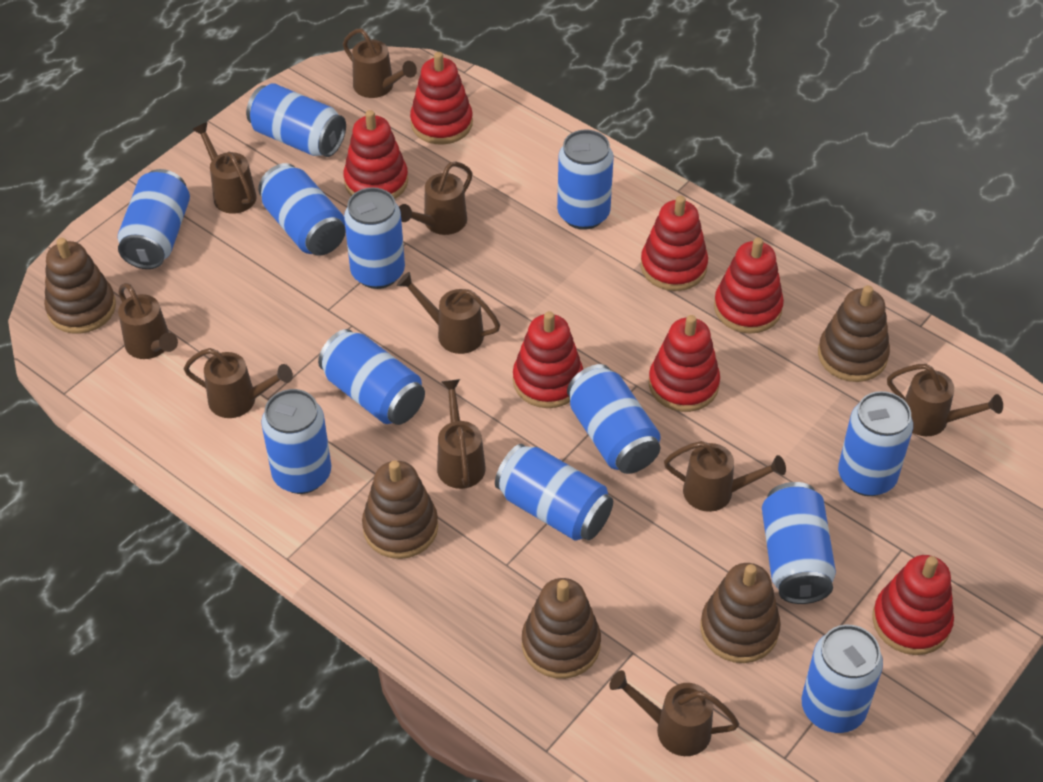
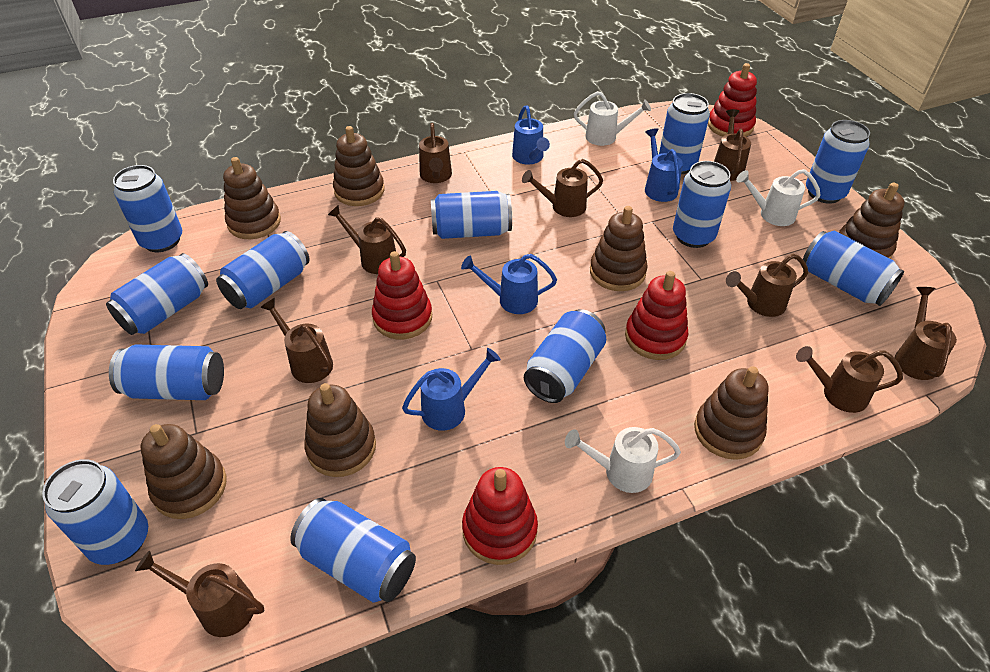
blue watering can: none = 0 -> [402,348,501,431] [461,254,557,314] [512,105,550,165] [645,128,683,202] = 4
brown stacking toy: [44,238,116,334] [362,460,438,559] [522,578,601,679] [700,563,781,663] [818,285,890,382] = 5 -> [141,424,227,519] [223,157,281,239] [304,383,376,477] [333,126,384,206] [590,206,648,291] [694,366,769,460] [839,183,905,259] = 7
brown watering can: [118,283,178,359] [183,348,293,418] [192,122,257,214] [343,28,417,98] [397,272,500,354] [399,162,473,235] [437,379,486,489] [609,670,739,756] [664,441,786,512] [887,364,1003,436] = 10 -> [135,551,264,637] [260,298,333,383] [328,205,406,274] [419,123,452,183] [522,159,603,217] [714,109,751,181] [726,254,808,317] [796,346,903,413] [895,287,957,380] = 9
red stacking toy: [343,110,408,199] [410,52,473,145] [513,311,583,408] [641,196,708,291] [649,315,720,412] [714,238,784,334] [872,555,954,655] = 7 -> [372,251,432,339] [462,467,538,565] [625,271,688,360] [708,63,757,137] = 4
white watering can: none = 0 -> [565,427,681,493] [574,91,651,146] [736,169,821,226] = 3

